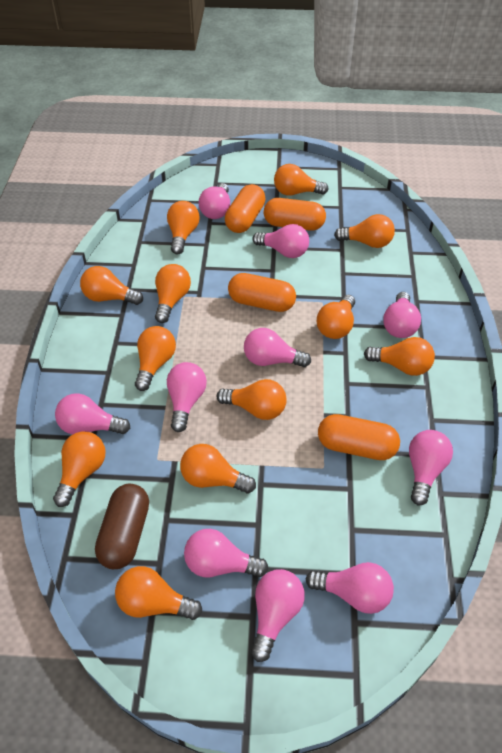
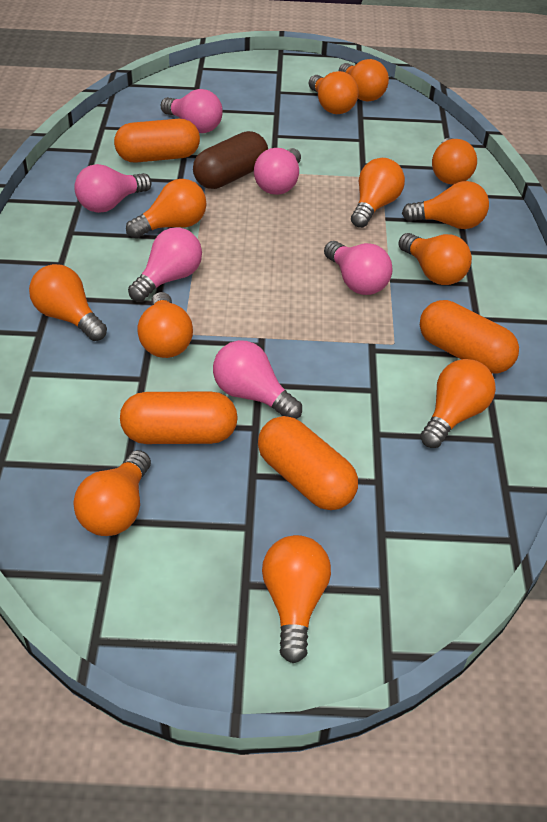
pink light bulb: [55,393,130,434] [167,362,207,432] [184,529,268,578] [199,183,230,219] [244,328,311,367] [251,569,305,662] [252,224,309,258] [305,562,394,614] [383,292,421,338] [409,430,453,505] = 10 -> [74,164,152,213] [128,227,202,302] [161,89,223,133] [213,340,302,419] [254,148,301,195] [324,241,393,295] = 6

